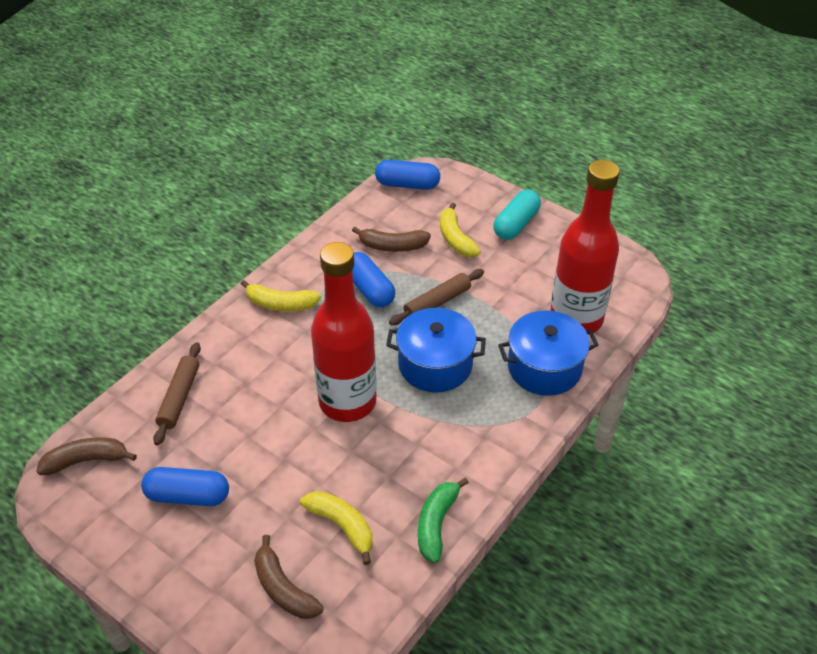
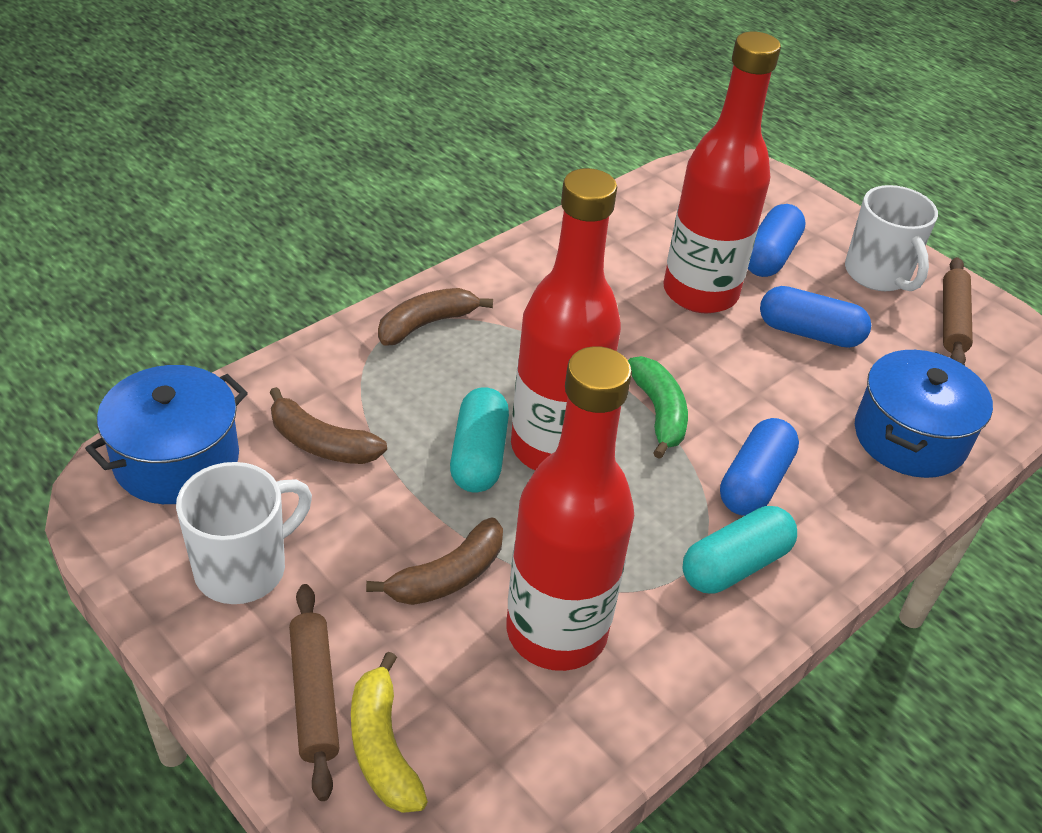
red bottle: [311,242,377,422] [550,160,620,335] = 2 -> [506,346,634,671] [511,168,621,470] [663,32,781,313] = 3
turquoise capsule: [493,190,541,240] = 1 -> [450,387,509,493] [683,506,797,594] = 2
white mug: none = 0 -> [176,462,312,604] [845,185,938,291] = 2
yellow banana: [241,280,321,311] [300,491,373,565] [440,203,481,257] = 3 -> [351,651,428,813] = 1

